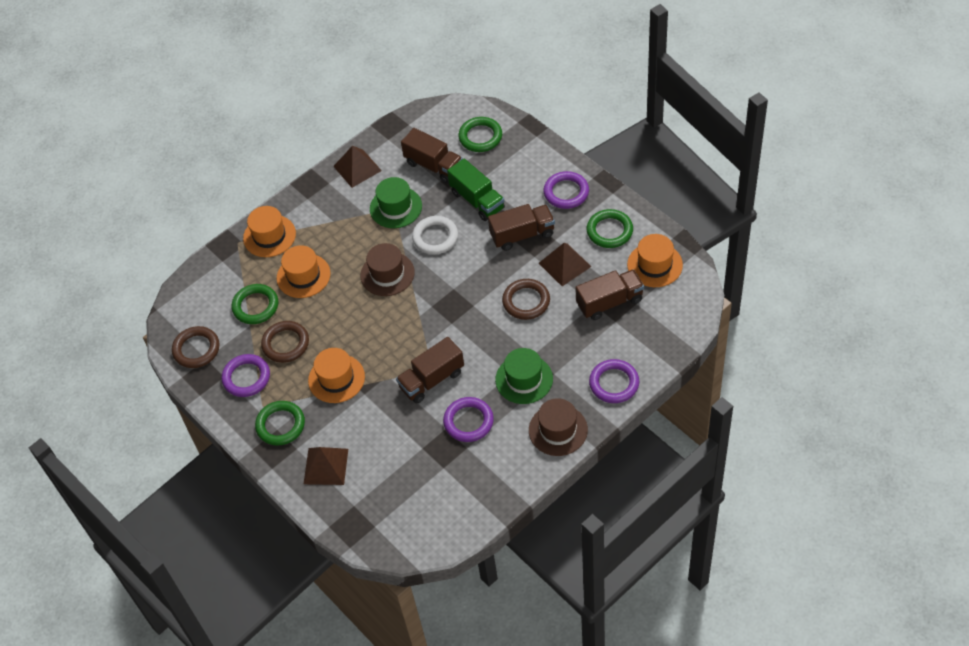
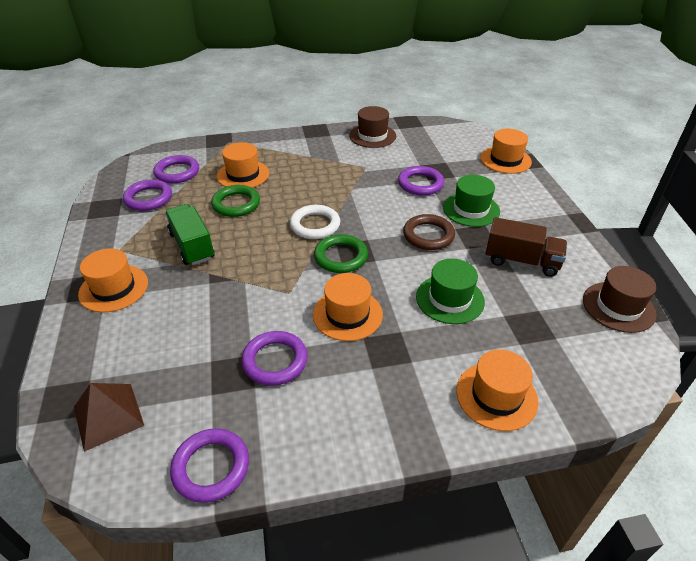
brown pyramid: [304,447,348,485] [333,146,382,188] [539,243,591,286] = 3 -> [74,383,144,452] = 1
brown ring: [172,326,220,368] [261,321,309,363] [502,279,550,320] = 3 -> [403,214,455,250] = 1
brown truck: [396,337,464,403] [401,128,463,184] [488,204,555,251] [575,269,644,320] = 4 -> [485,217,567,277] = 1
green ring: [232,284,278,324] [255,401,305,446] [458,117,502,152] [587,209,633,248] = 4 -> [211,185,260,217] [314,234,368,273] = 2
orange hat: [243,206,296,257] [277,245,330,298] [308,348,365,403] [627,234,683,287] = 4 -> [78,248,148,313] [217,142,269,188] [313,273,383,341] [456,350,539,431] [480,129,532,174] = 5
purple ring: [222,354,270,397] [443,397,494,442] [544,171,589,209] [589,359,639,403] = 4 -> [123,179,172,211] [153,155,199,183] [170,428,249,503] [242,331,308,386] [398,166,444,196] = 5

